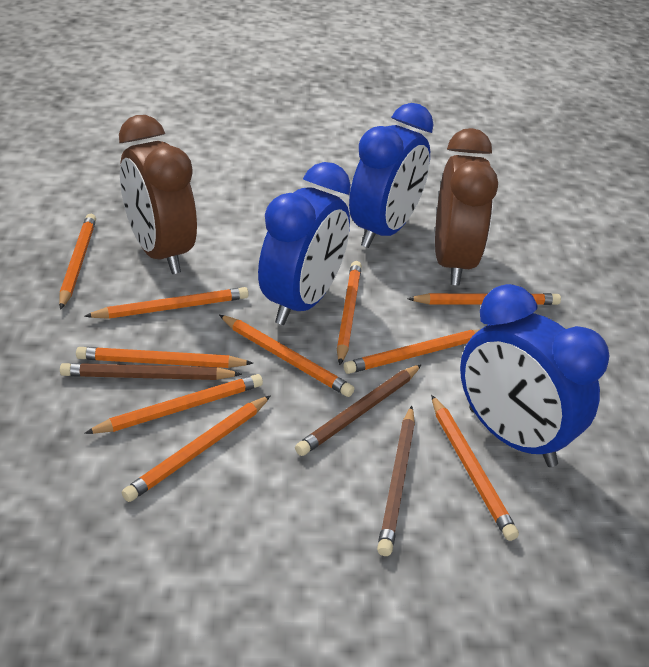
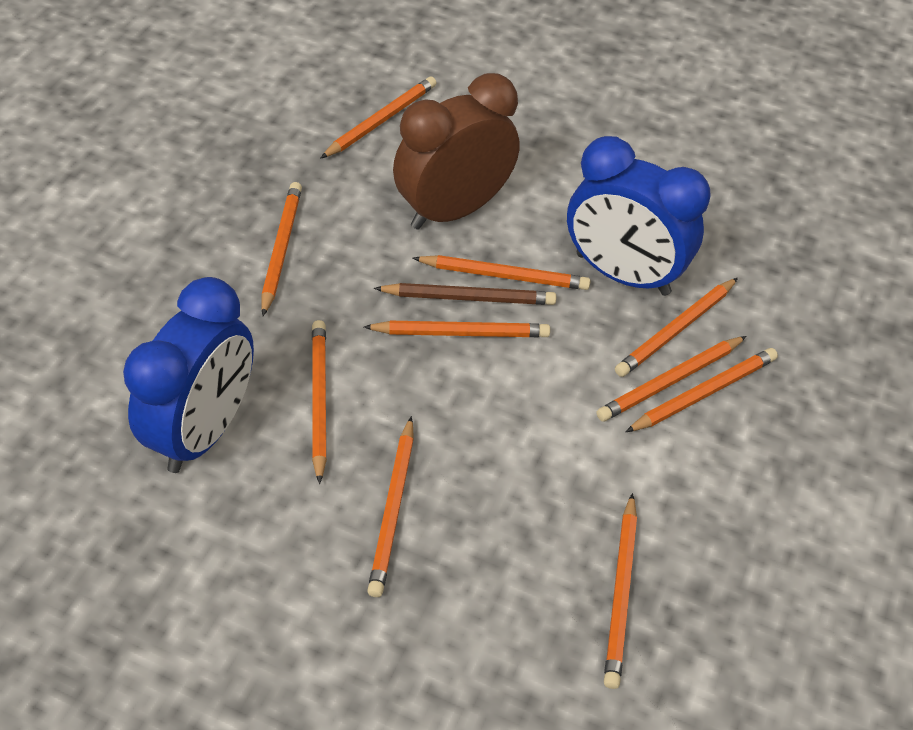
blue clock: [258,162,351,325] [349,103,434,248] [460,284,610,467] = 3 -> [123,277,254,473] [567,136,711,296] = 2
brown clock: [119,115,197,274] [435,128,498,286] = 2 -> [393,73,520,230] = 1
brown pencil: [60,363,242,380] [295,364,422,456] [377,406,415,556] = 3 -> [374,283,556,305] = 1

